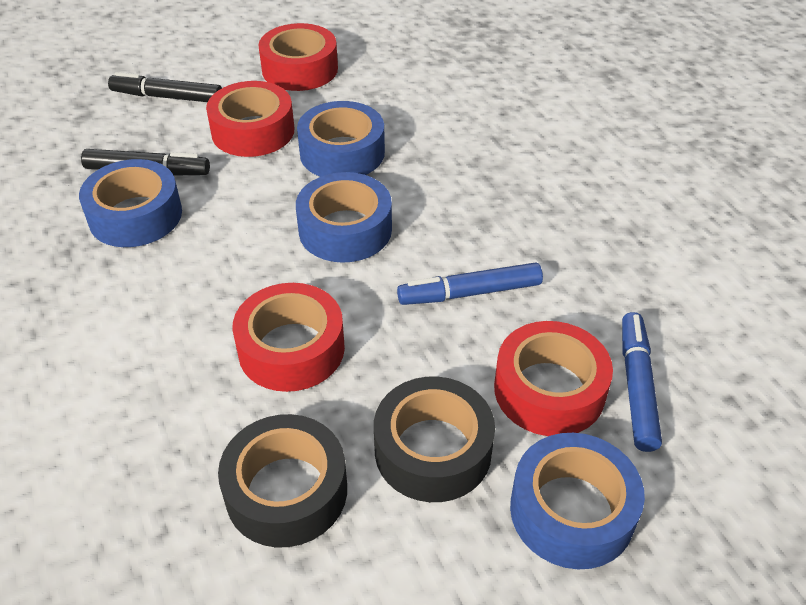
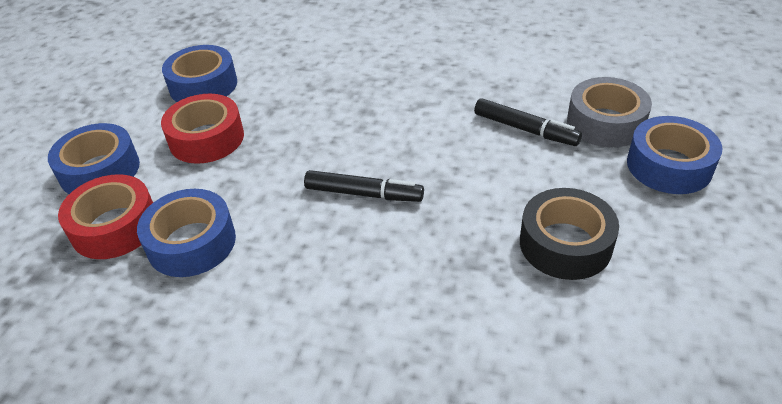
black tape: [218,414,347,548] [374,377,495,502] = 2 -> [520,188,619,280] = 1
blue marker: [397,262,543,305] [622,312,662,452] = 2 -> none = 0
grey tape: none = 0 -> [567,77,652,147] = 1
red tape: [206,81,294,157] [232,283,345,392] [258,23,338,91] [494,321,613,436] = 4 -> [58,174,153,259] [161,94,244,164] = 2

